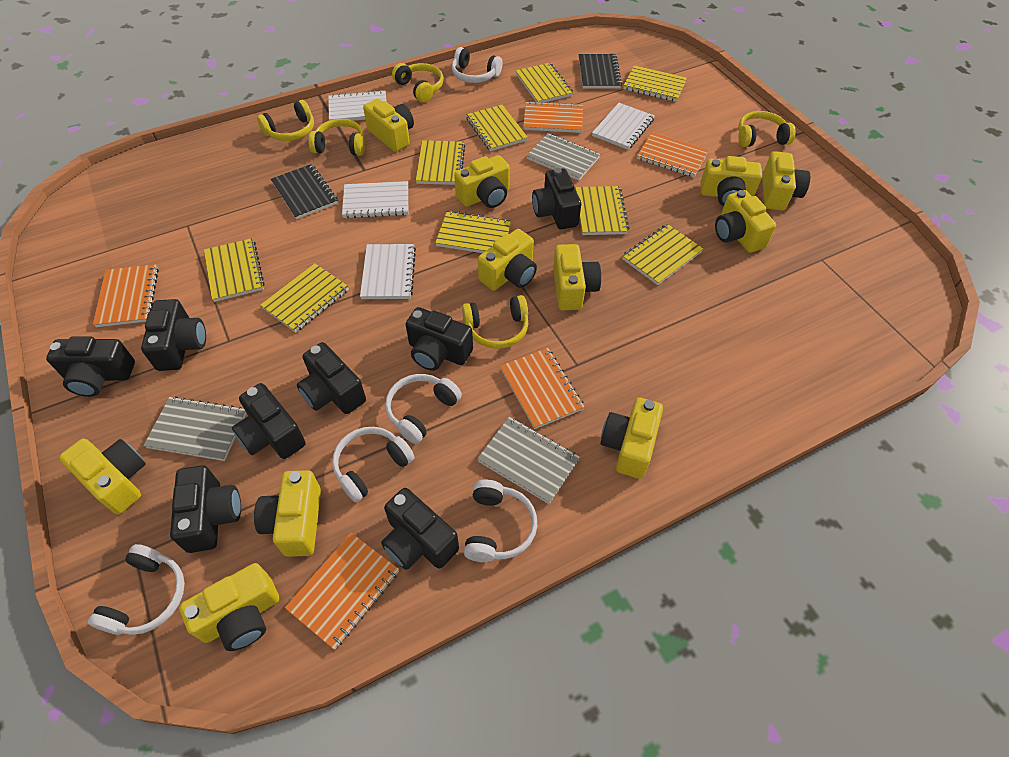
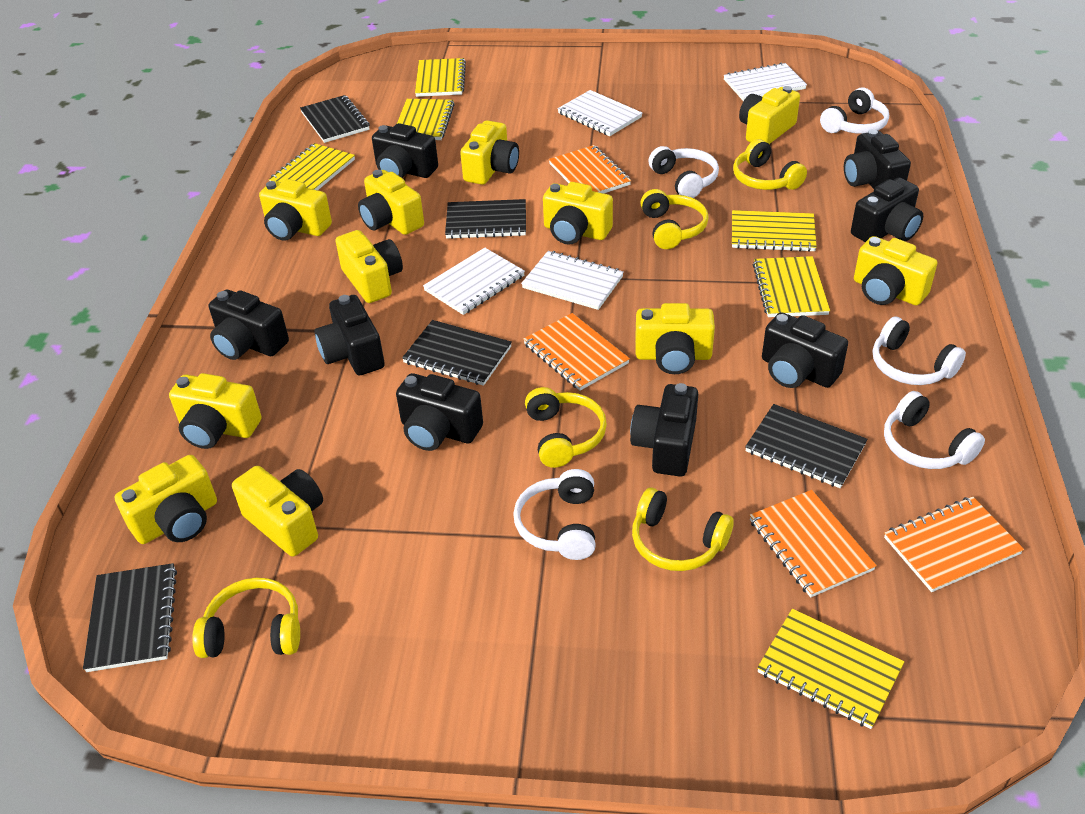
black notebook: [271,164,338,219] [579,54,622,89] = 2 -> [83,563,177,672] [300,95,370,143] [402,320,512,386] [445,199,526,239] [745,404,868,488] = 5
grey notebook: [143,396,246,461] [477,417,580,504] [526,133,600,180] = 3 -> none = 0
orange notebook: [93,264,159,327] [285,533,399,649] [500,348,585,429] [523,101,583,133] [637,132,709,177] = 5 -> [523,313,630,391] [549,145,631,193] [749,490,877,598] [884,496,1024,592] = 4
yellow notebook: [204,238,265,302] [260,263,349,333] [416,140,465,185] [435,210,511,253] [466,105,528,151] [516,63,573,103] [576,186,630,235] [622,224,703,285] [623,65,687,102] = 9 -> [269,143,355,190] [397,99,455,140] [415,58,466,97] [732,210,817,252] [753,256,830,317] [757,609,904,729] = 6

